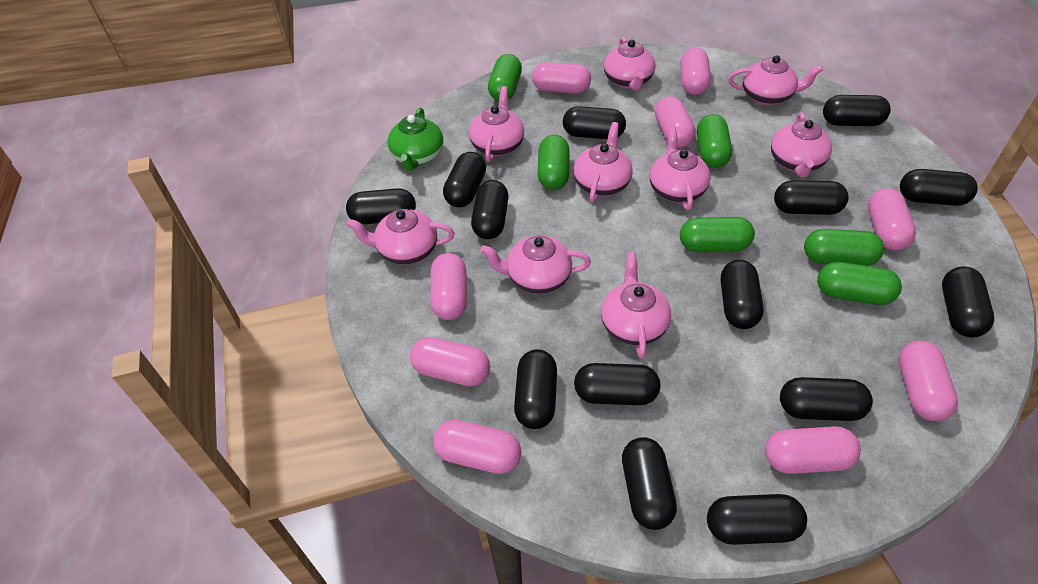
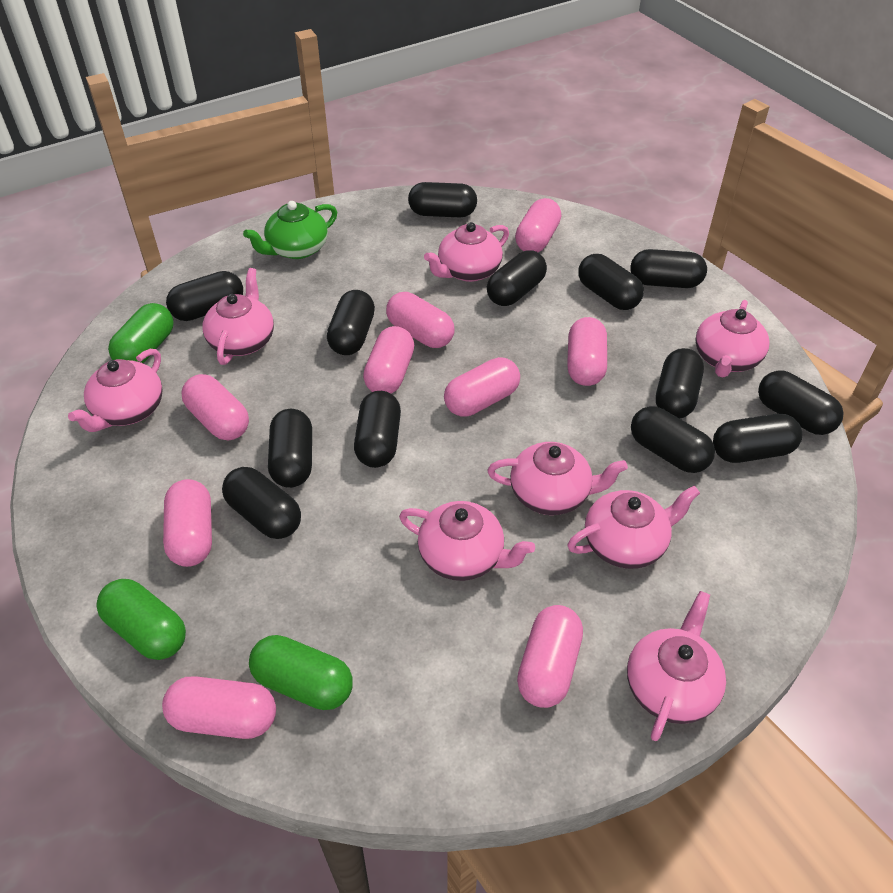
black capsule: [346,188,416,224] [443,152,486,207] [471,180,509,239] [514,349,557,429] [563,106,626,139] [574,363,661,405] [622,437,677,530] [707,494,807,545] [721,260,764,329] [774,180,849,215] [780,377,873,421] [823,95,891,126] [900,169,978,206] [942,266,994,337] = 14 -> [166,271,243,321] [222,467,301,539] [268,409,312,488] [327,290,375,355] [354,391,401,468] [408,182,477,217] [487,250,547,306] [578,254,644,310] [631,249,707,288] [631,406,715,473] [656,348,704,419] [713,414,802,463] [758,370,844,435] = 13
green capsule: [488,54,522,101] [537,135,570,190] [680,217,755,252] [697,114,732,168] [804,229,884,266] [817,262,902,305] = 6 -> [96,579,186,660] [108,303,174,363] [249,635,353,710] = 3
pink teapot: [347,209,455,265] [469,86,524,162] [480,235,591,294] [573,122,633,203] [601,252,671,359] [604,37,655,91] [650,127,711,211] [728,55,823,105] [771,112,832,178] = 9 -> [68,349,163,432] [202,268,274,365] [399,501,535,581] [424,222,509,282] [487,442,628,515] [567,485,700,569] [627,591,726,741] [695,300,770,378] = 8

